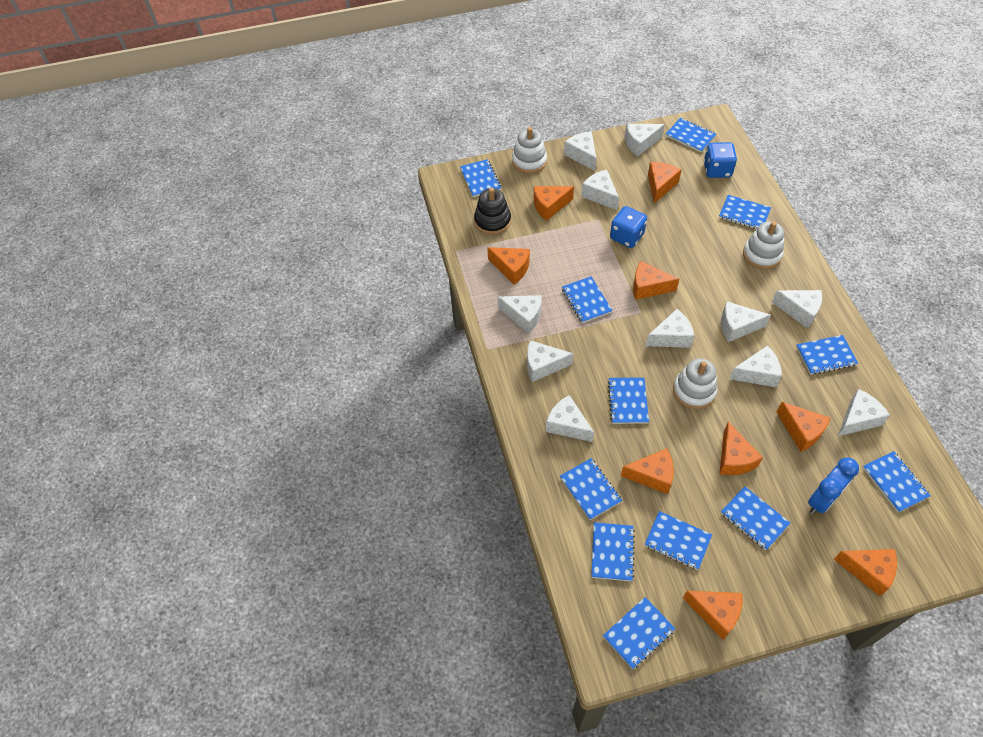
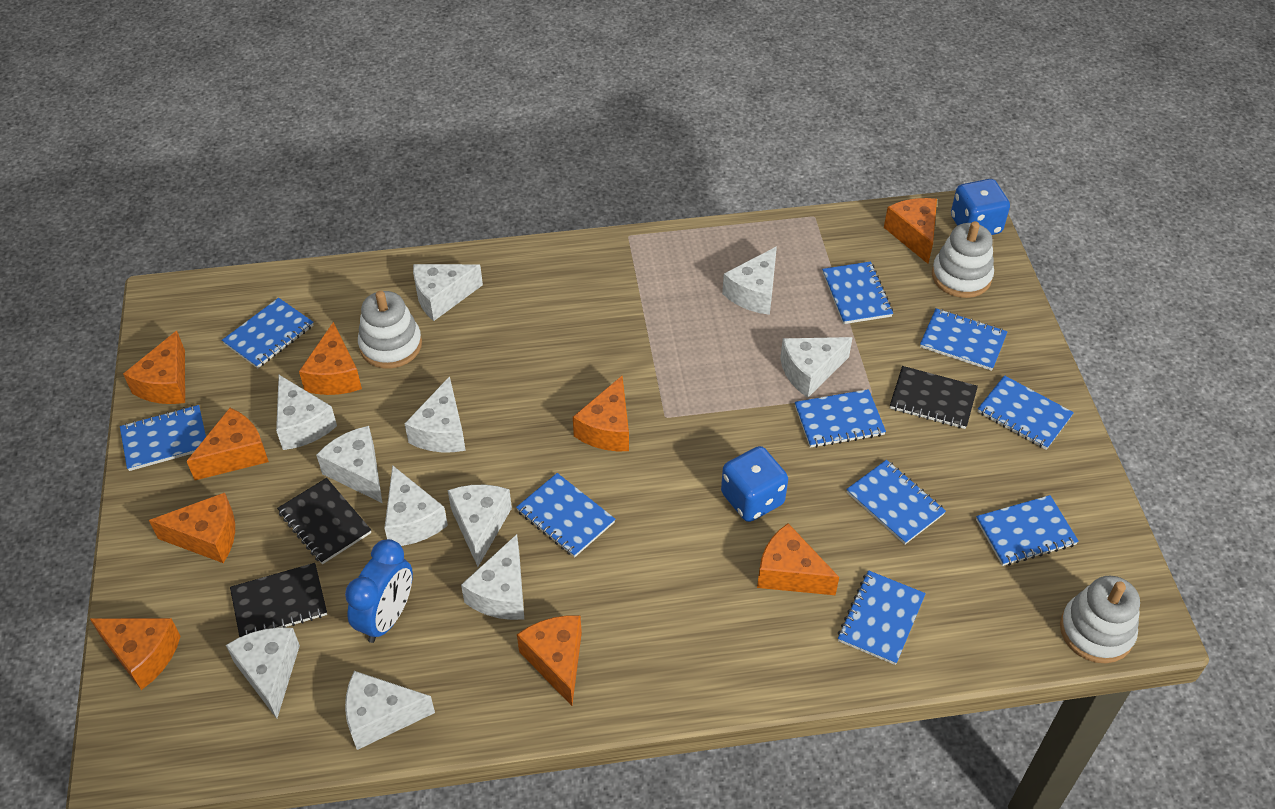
black notebook: none = 0 -> [230,563,327,637] [277,478,371,564] [890,366,978,429] = 3
black stacking toy: [474,188,511,235] = 1 -> none = 0
blue notebook: [460,159,501,197] [560,458,622,520] [562,276,613,323] [591,522,635,581] [603,597,676,669] [607,378,649,424] [645,511,712,570] [666,118,716,152] [719,195,771,229] [721,486,790,550] [796,335,858,375] [863,451,931,512] = 12 -> [120,405,206,471] [222,298,314,368] [516,473,615,557] [795,389,886,448] [822,261,893,324] [838,570,926,665] [846,460,946,545] [920,308,1008,371] [976,495,1079,566] [977,375,1074,450] = 10

